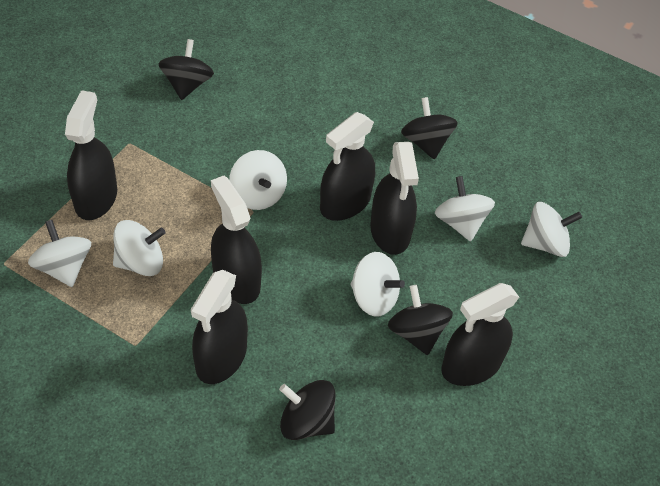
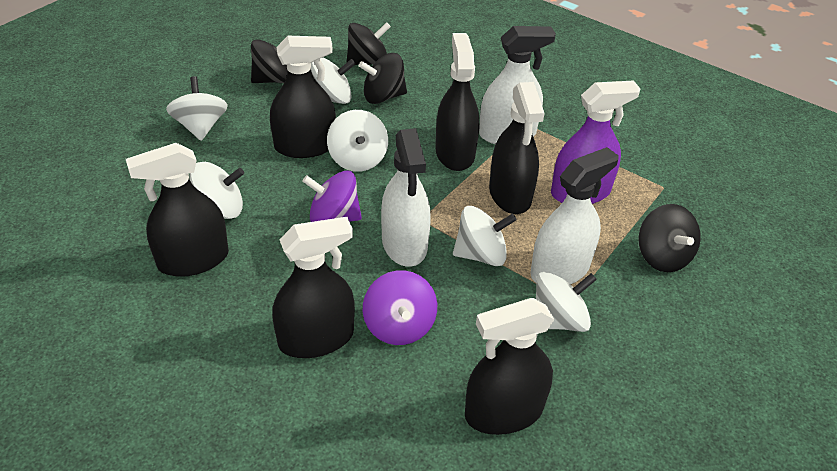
purple spinning top: none = 0 -> [302,170,362,222] [363,270,437,345] = 2
purple spray bottle: none = 0 -> [551,80,641,204] = 1
white spray bottle: none = 0 -> [381,128,431,267] [479,26,556,144] [530,147,619,284] = 3

